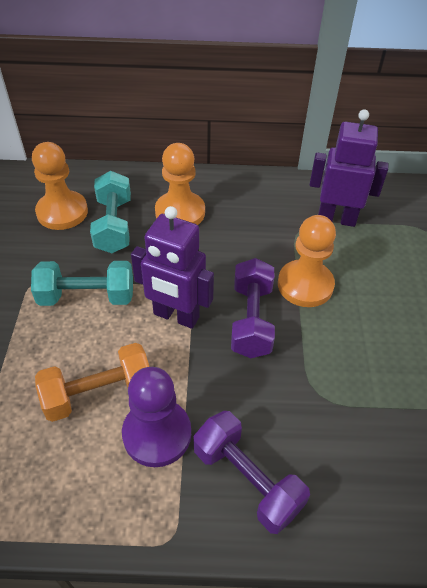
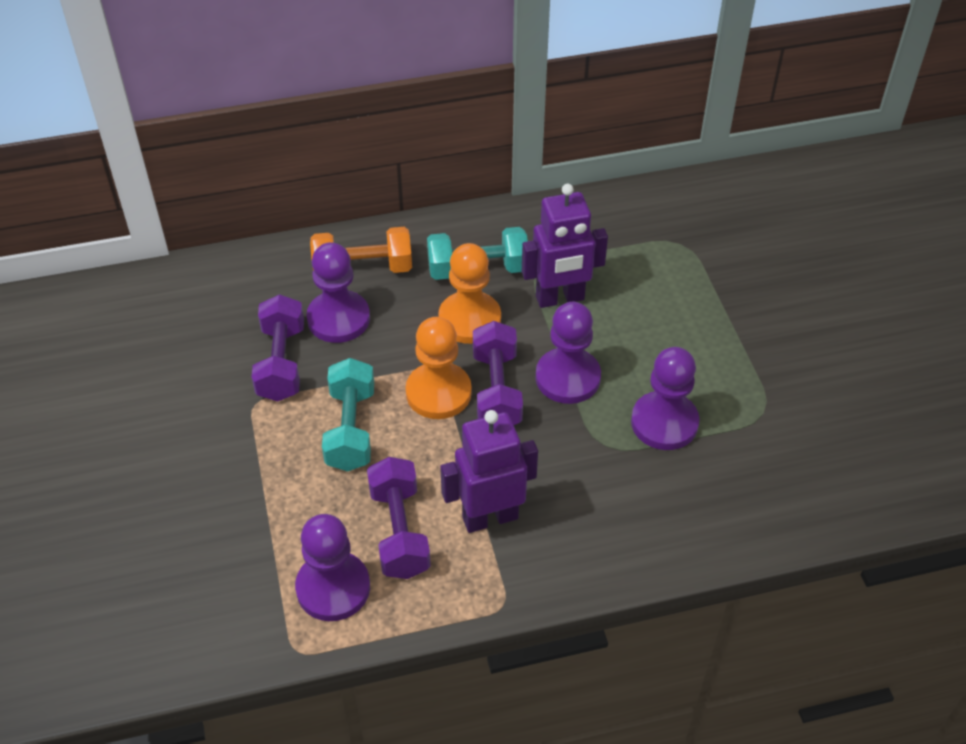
orange pawn: [32,142,88,230] [155,143,205,225] [278,215,336,307] = 3 -> [406,317,472,419] [438,243,501,344] = 2
purple dumbbell: [194,411,310,534] [231,258,275,358] = 2 -> [252,294,304,401] [367,457,431,579] [473,321,523,425] = 3
purple pawn: [122,367,191,467] = 1 -> [295,514,370,621] [306,242,370,343] [536,302,601,404] [631,347,699,450] = 4

